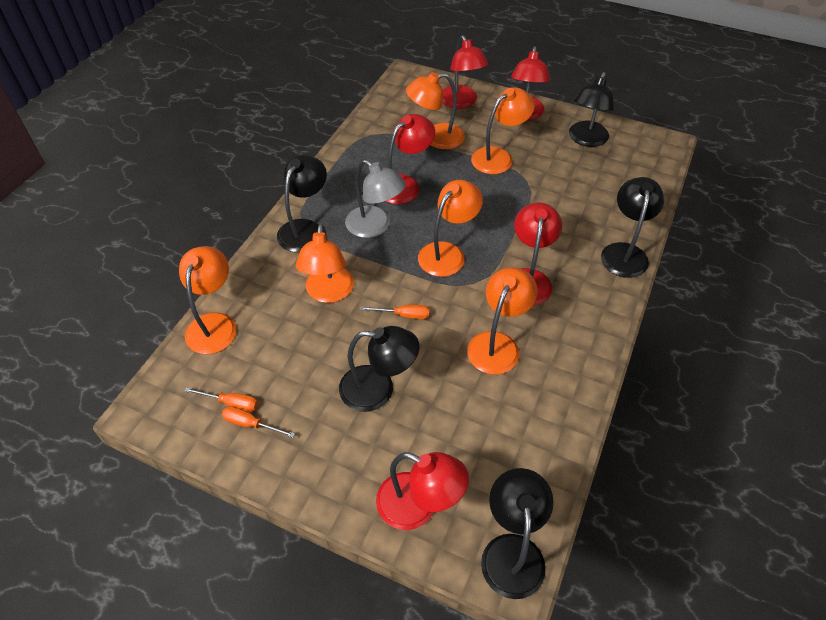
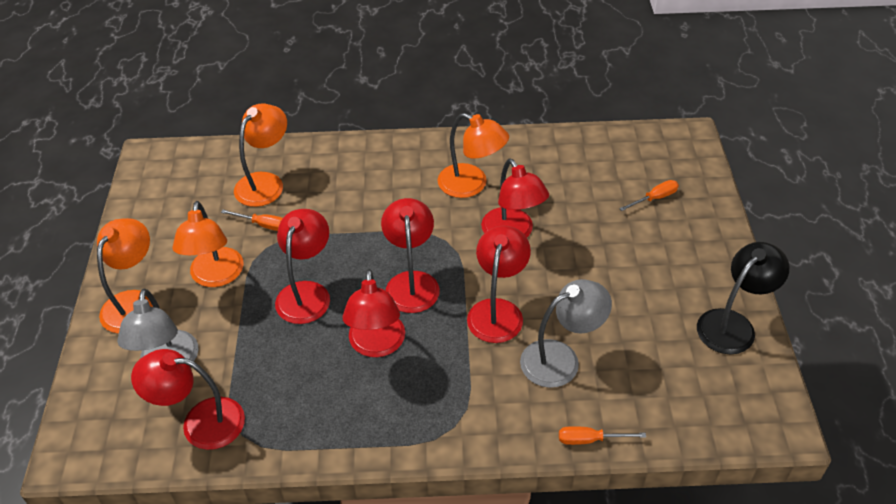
black lamp: [277,155,327,252] [339,326,419,412] [481,468,554,599] [569,72,614,147] [601,177,664,278] = 5 -> [697,242,790,355] = 1
grey lamp: [345,160,406,238] = 1 -> [117,289,199,361] [520,279,612,388] = 2
orange lamp: [179,246,237,354] [296,224,354,303] [406,72,465,149] [418,180,483,277] [467,267,538,375] [471,87,535,174] = 6 -> [97,218,153,333] [172,201,244,287] [234,104,287,207] [438,113,509,198] = 4
red lamp: [376,452,469,530] [385,114,435,204] [443,35,488,109] [511,46,550,120] [514,203,562,306] = 5 -> [131,349,245,450] [275,209,330,324] [342,269,405,357] [381,198,440,313] [467,226,531,343] [481,159,549,237] = 6

